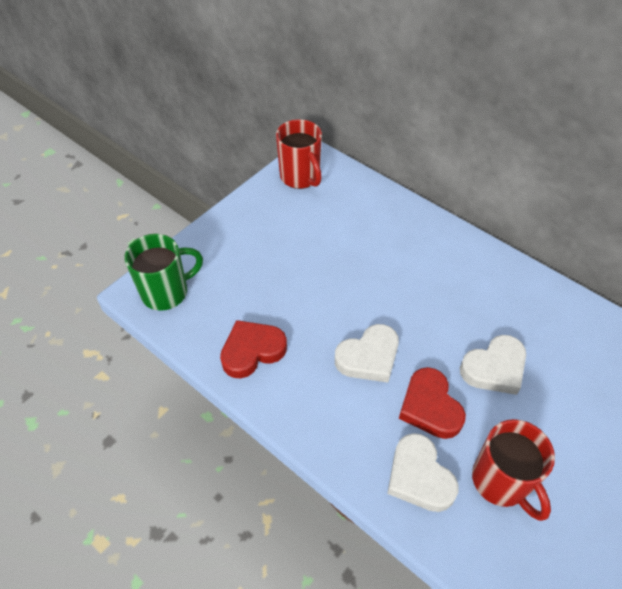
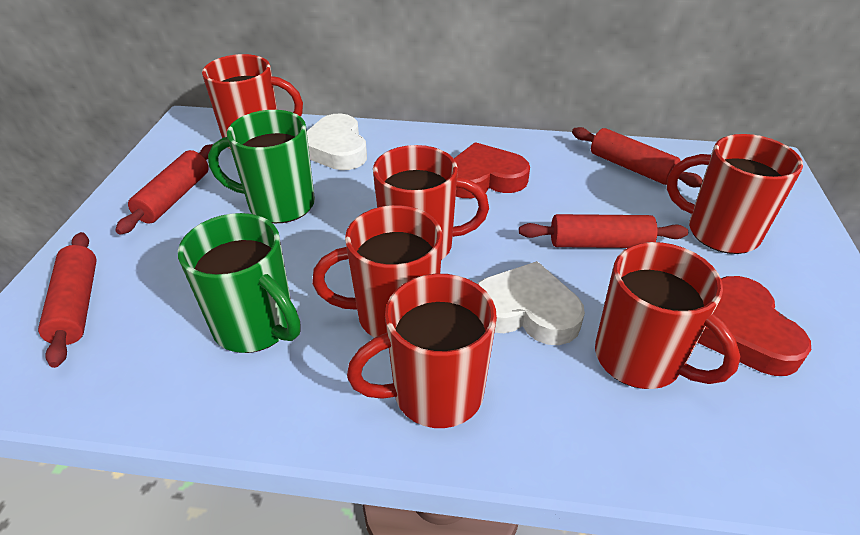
green mug: [124,234,203,311] = 1 -> [178,213,301,353] [208,110,315,223] = 2
red mug: [276,119,322,189] [472,419,555,521] = 2 -> [202,54,303,150] [312,205,442,338] [347,274,497,428] [373,145,489,260] [595,242,740,389] [667,134,803,254] = 6
red rolling pin: none = 0 -> [38,232,97,368] [115,144,213,235] [519,214,688,248] [572,127,703,187] = 4
white heart: [335,324,399,382] [387,433,458,512] [460,335,526,395] = 3 -> [307,113,367,170] [477,261,585,345] = 2

